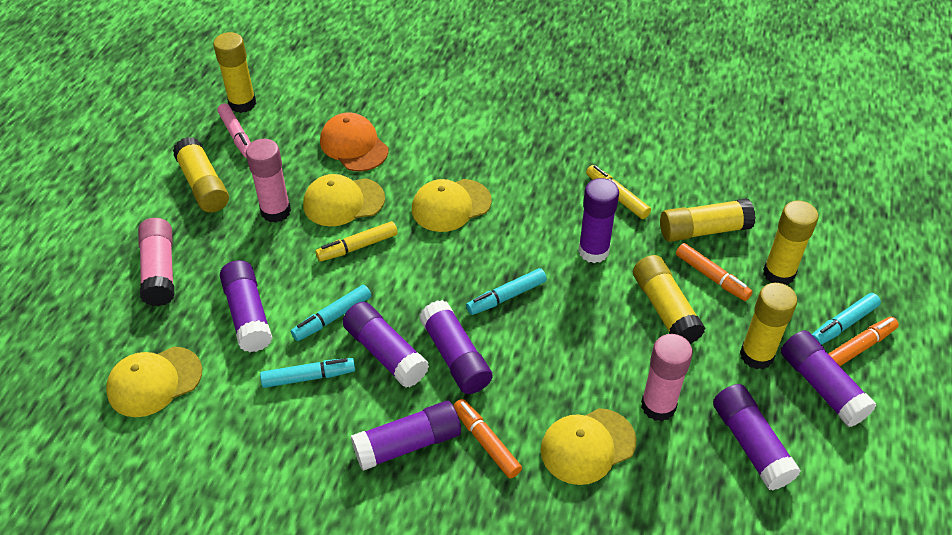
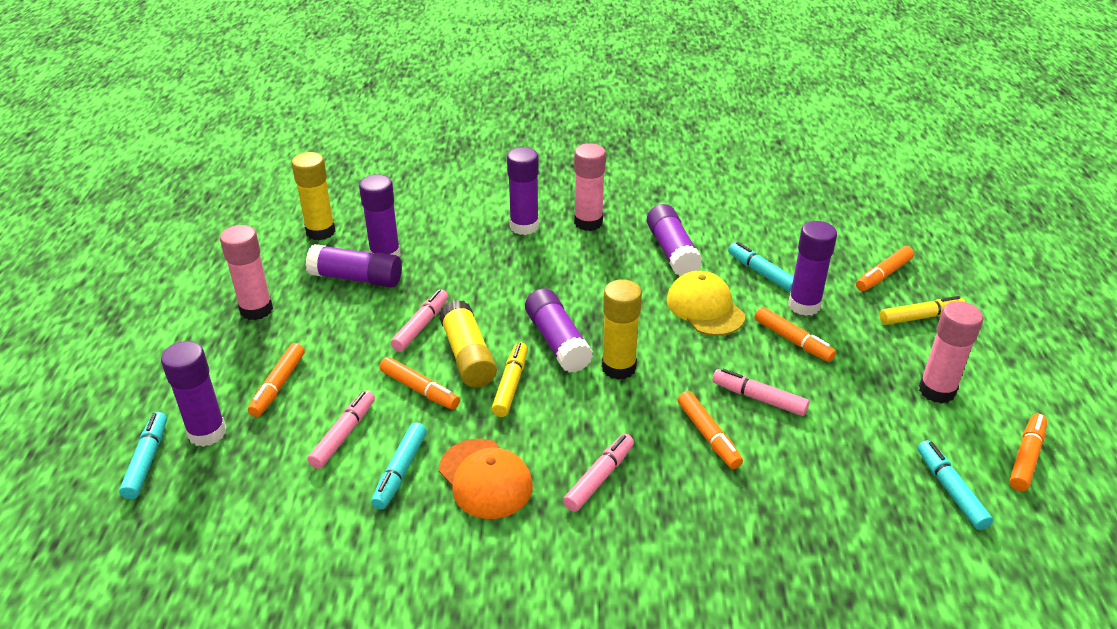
orange marker: [453,399,522,479] [676,243,753,301] [828,317,899,366] = 3 -> [248,343,305,417] [380,357,460,410] [678,391,743,469] [755,307,836,362] [856,246,914,291] [1009,414,1047,491] = 6
pink marker: [217,104,251,158] = 1 -> [307,390,375,469] [391,289,448,352] [563,434,634,512] [712,368,809,416] = 4
yellow cap: [106,347,202,417] [303,174,385,226] [412,179,492,232] [541,408,637,485] = 4 -> [667,271,745,336] = 1
yellow glue stick: [173,137,229,213] [213,32,256,113] [633,255,705,344] [660,198,756,242] [740,283,797,369] [763,201,818,285] = 6 -> [292,152,336,241] [439,300,497,388] [602,279,642,380] = 3

